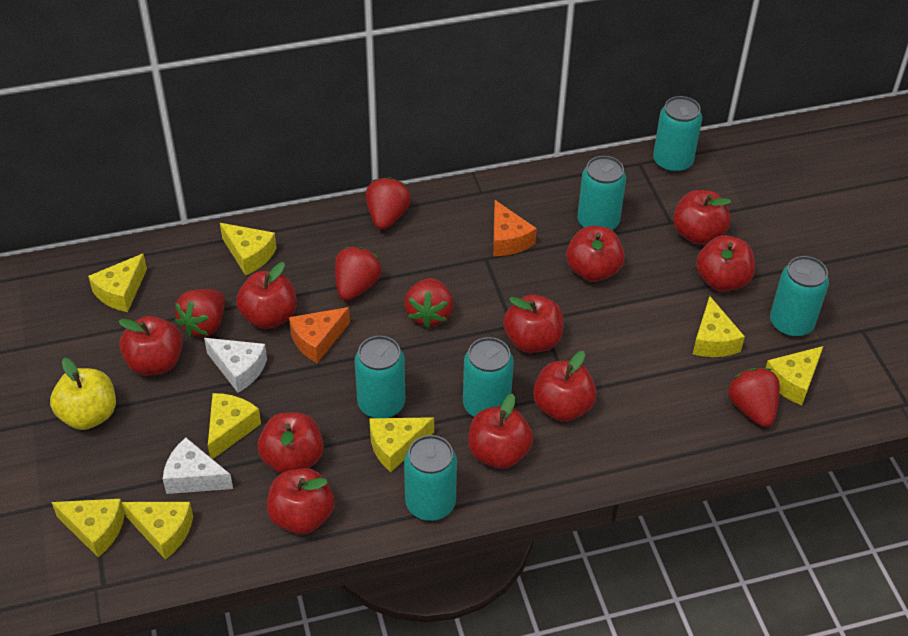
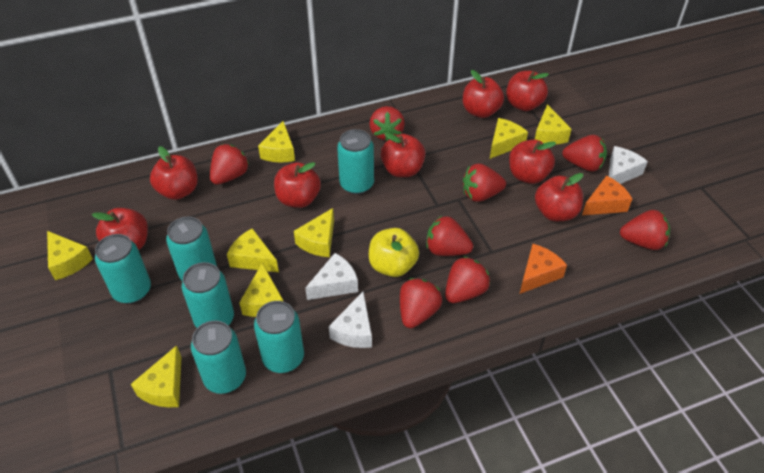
red apple: [119,316,183,376] [236,262,297,329] [257,412,323,474] [267,468,335,534] [468,394,533,469] [503,294,564,353] [533,351,597,422] [566,226,625,282] [673,190,731,245] [696,235,755,292] = 10 -> [92,208,148,250] [150,146,198,200] [274,162,321,208] [381,132,426,177] [463,70,504,118] [506,71,549,111] [509,140,556,184] [535,173,583,221] = 8
red strawberry: [175,289,225,337] [335,247,382,301] [366,177,411,230] [404,278,454,328] [728,368,780,427] = 5 -> [210,144,249,185] [370,106,405,141] [400,278,442,328] [426,216,473,256] [445,256,490,303] [463,164,506,202] [562,135,607,171] [620,210,670,250] = 8
white cheese: [163,438,233,494] [204,338,267,393] = 2 -> [305,253,358,300] [329,292,372,348] [609,146,648,184] = 3

